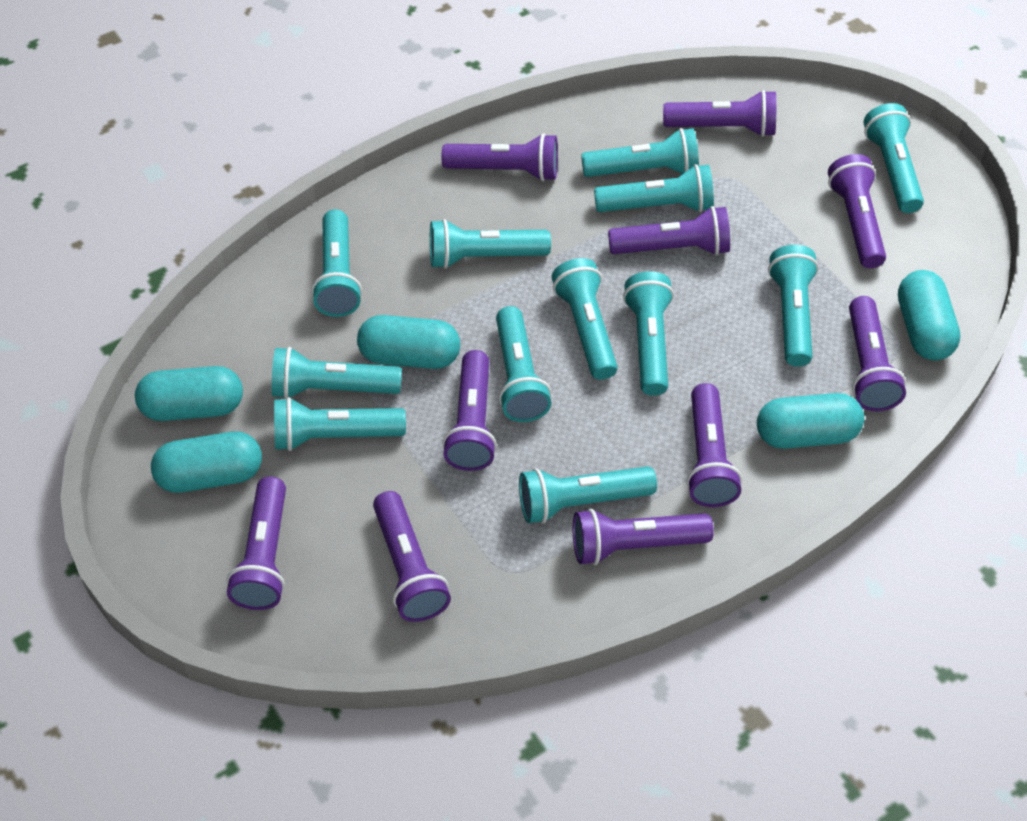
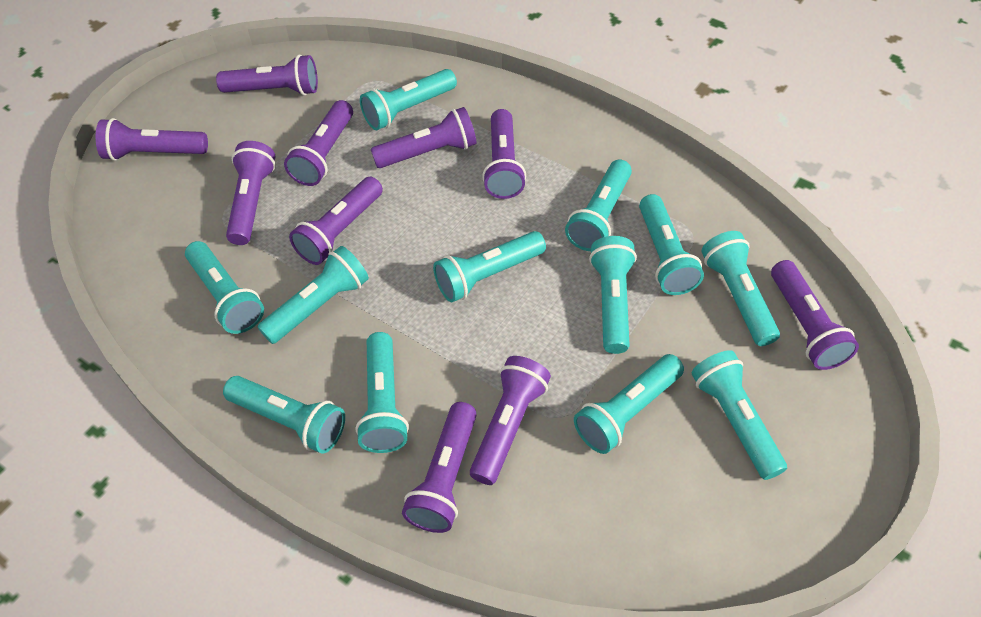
turquoise capsule: [135,366,243,421] [151,431,262,493] [357,315,460,369] [757,393,864,449] [898,270,961,361] = 5 -> none = 0

